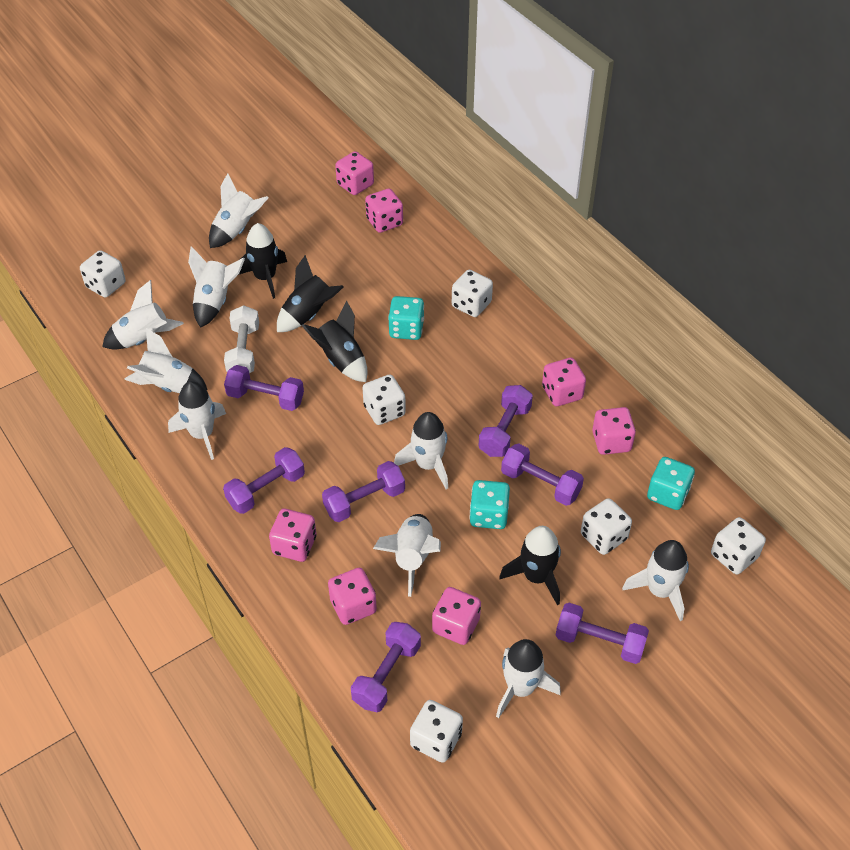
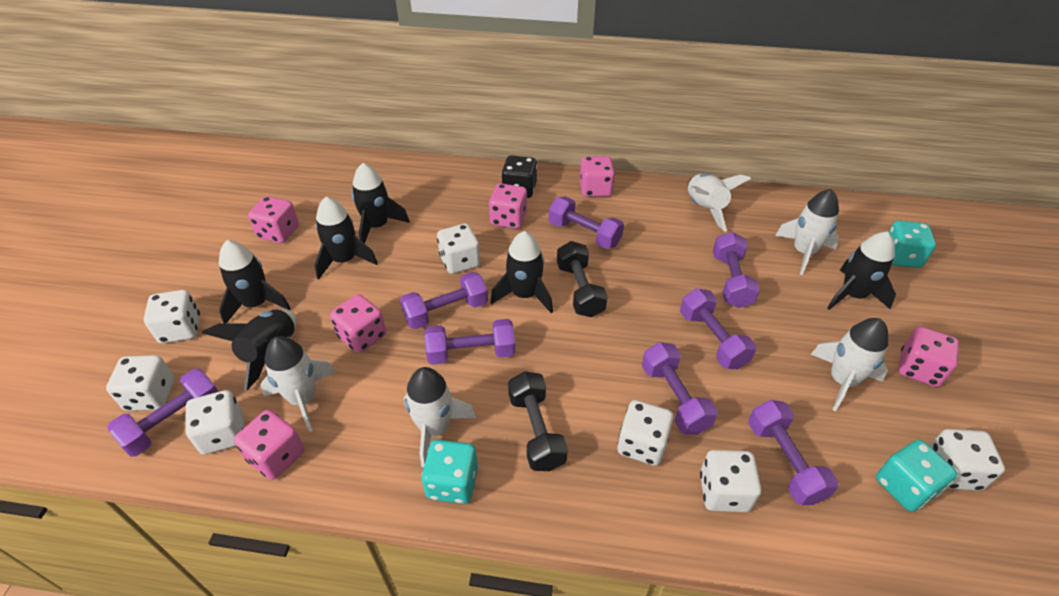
black dice: none = 0 -> [501,155,537,198] = 1
black dumbbell: none = 0 -> [508,371,568,471] [557,241,608,317] = 2
black rocket: [238,223,287,299] [277,255,343,332] [301,301,368,382] [499,526,561,605] = 4 -> [202,309,297,391] [219,240,291,323] [315,197,378,280] [352,163,410,244] [490,231,553,313] [827,232,896,310] = 6
pink dice: [269,509,316,562] [328,568,377,625] [335,151,374,195] [365,188,403,233] [432,587,481,645] [542,358,586,406] [592,407,636,455] = 7 -> [234,410,304,480] [248,196,299,243] [330,294,386,353] [489,183,527,229] [580,156,615,197] [898,327,959,387] = 6
purple dumbbell: [223,447,305,514] [224,365,304,411] [322,461,405,522] [351,622,421,712] [478,385,533,457] [501,443,584,506] [556,603,649,664] = 7 -> [107,369,219,457] [400,272,488,329] [424,319,515,365] [549,196,624,249] [642,342,718,435] [680,288,756,369] [713,232,760,308] [748,400,839,505] = 8
white dice: [80,250,126,298] [363,374,406,425] [410,700,463,763] [452,270,493,317] [581,498,632,555] [711,517,766,574] = 6 -> [106,355,175,411] [144,290,200,343] [185,390,244,454] [437,224,480,274] [618,400,673,466] [700,450,761,512] [929,429,1005,491] = 7
white dumbbell: [224,305,259,373] = 1 -> none = 0
white rocket: [102,280,184,350] [124,328,208,393] [168,381,226,460] [188,246,245,328] [209,173,269,248] [373,514,441,597] [394,412,448,489] [496,639,561,718] [622,540,689,621] = 9 -> [260,336,336,432] [404,367,476,467] [688,173,751,232] [775,189,839,275] [811,318,889,411] = 5

